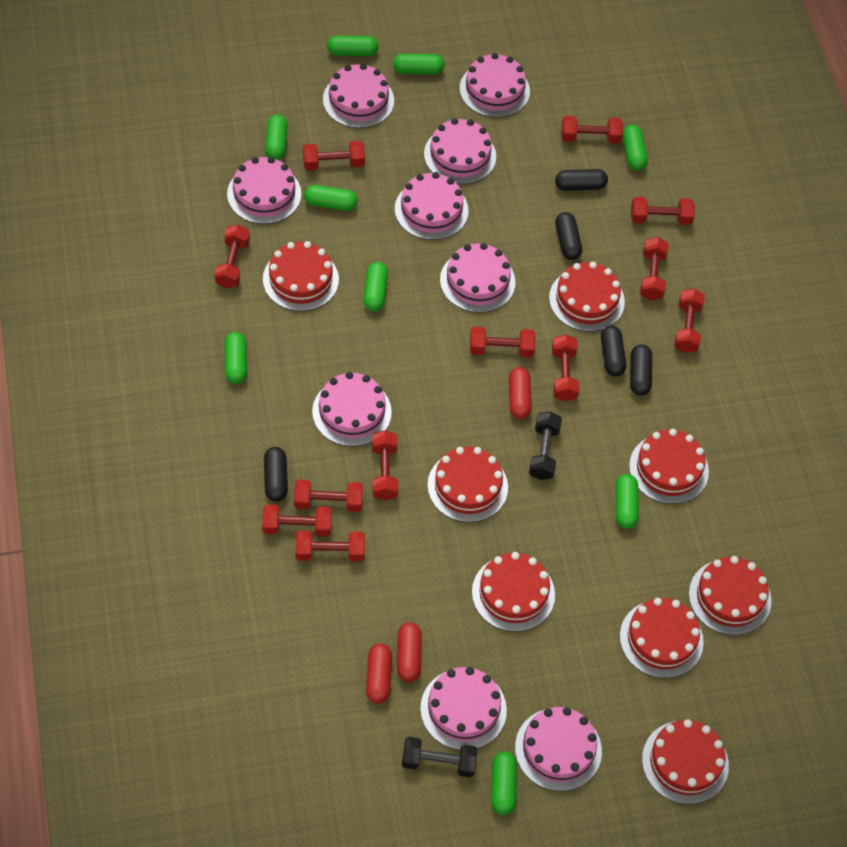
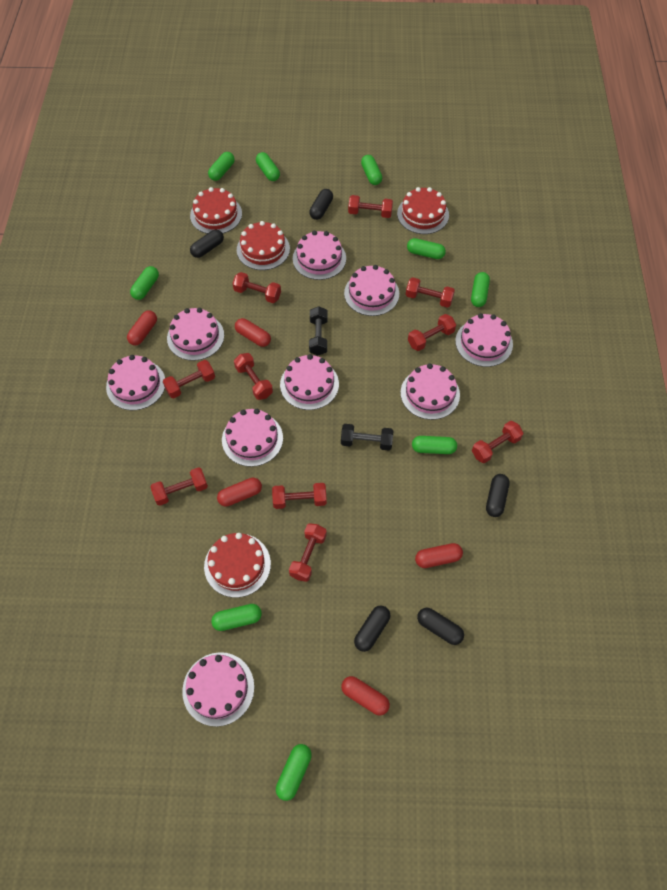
red cake: [263,241,339,311] [427,447,508,522] [472,552,555,632] [549,262,625,332] [620,598,704,678] [629,429,709,504] [642,719,729,804] [689,556,772,635] = 8 -> [190,187,242,234] [204,533,271,598] [237,221,290,270] [397,187,449,234] = 4
red capsule: [366,643,392,704] [397,623,422,682] [509,367,532,419] = 3 -> [127,311,157,345] [217,478,262,507] [235,318,271,347] [341,676,390,716] [415,543,463,568] = 5
red dumbbell: [214,225,250,288] [262,505,332,537] [294,479,363,512] [296,531,365,562] [303,141,365,171] [372,430,399,500] [470,327,536,357] [552,335,580,401] [561,116,623,144] [631,197,695,225] [640,237,669,300] [674,289,705,353] = 12 -> [150,467,208,506] [163,360,215,398] [233,272,281,303] [234,353,273,400] [272,483,327,509] [289,523,327,582] [348,195,393,218] [406,277,455,308] [408,314,456,351] [472,421,523,463] = 10

